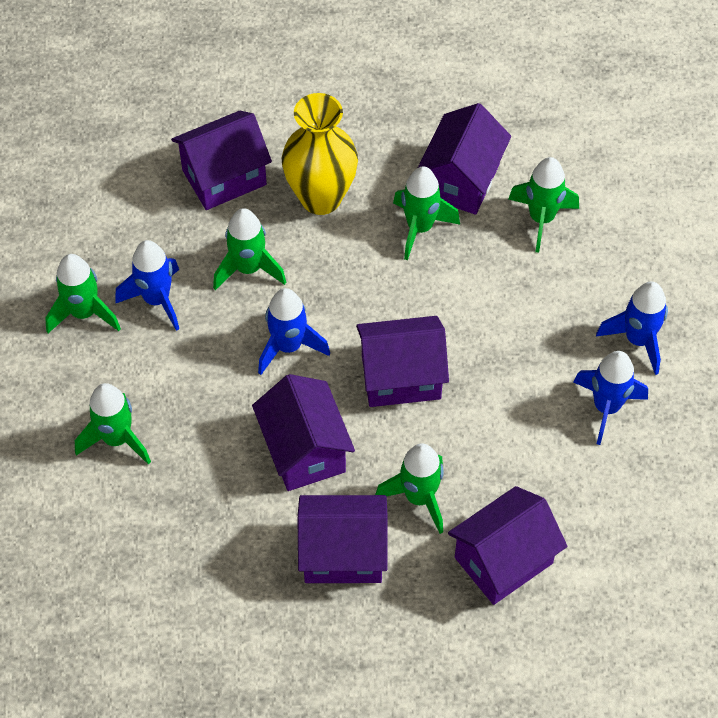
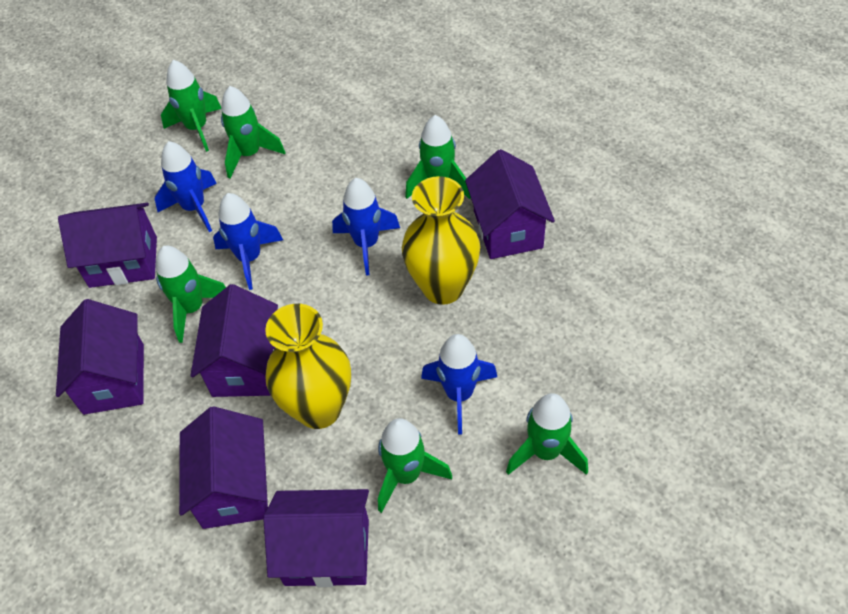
yellow vase: [282,93,358,215] = 1 -> [265,304,351,429] [402,176,480,305] = 2

